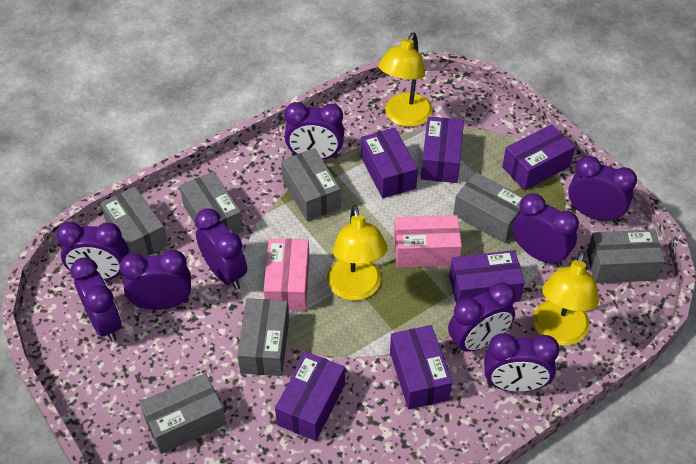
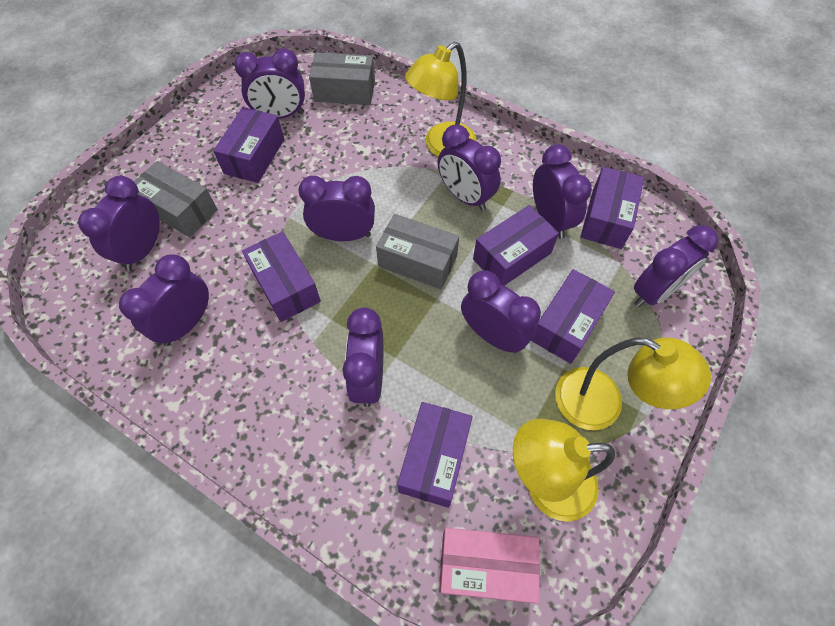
grey box: [100,187,168,257] [140,373,226,454] [180,171,244,234] [237,298,289,376] [281,148,341,221] [453,172,523,243] [587,230,665,283] = 7 -> [134,161,218,238] [309,52,375,105] [376,214,459,289] = 3
pink box: [264,238,310,311] [394,215,462,268] = 2 -> [439,528,540,603] = 1

